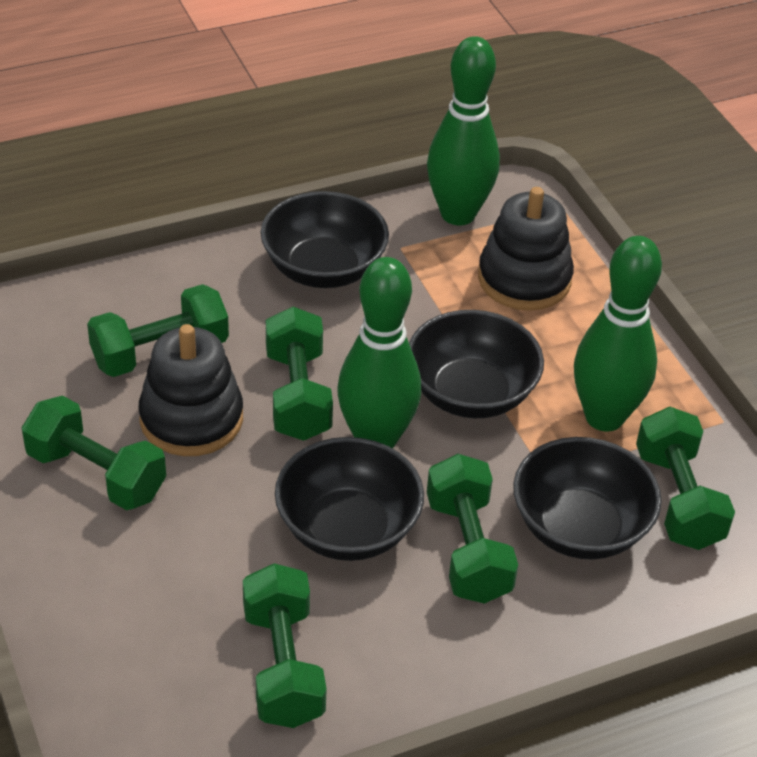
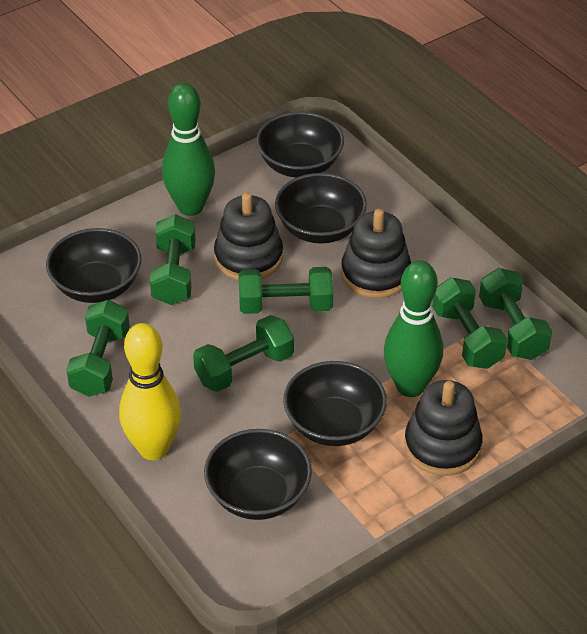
black bowl: [261,191,389,288] [275,437,424,561] [409,310,544,418] [513,437,662,560] = 4 -> [46,228,141,303] [204,429,312,520] [256,112,344,178] [275,173,367,244] [283,361,387,446] = 5
black stacking toy: [139,324,243,456] [478,187,574,311] = 2 -> [214,192,283,280] [341,209,411,298] [404,380,483,476] = 3
green bowling pin: [337,257,421,448] [427,36,500,225] [574,236,662,431] = 3 -> [162,83,215,216] [384,261,443,397] = 2
yellow bowling pin: none = 0 -> [119,323,181,460] = 1

